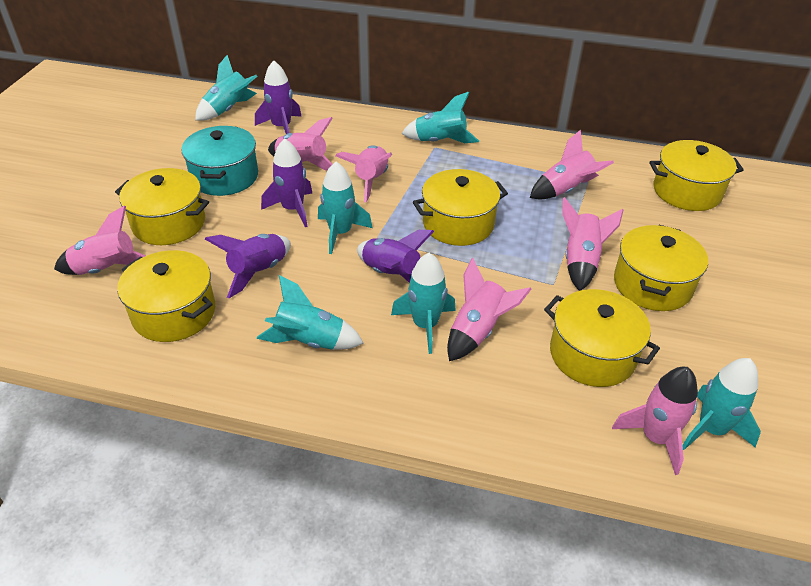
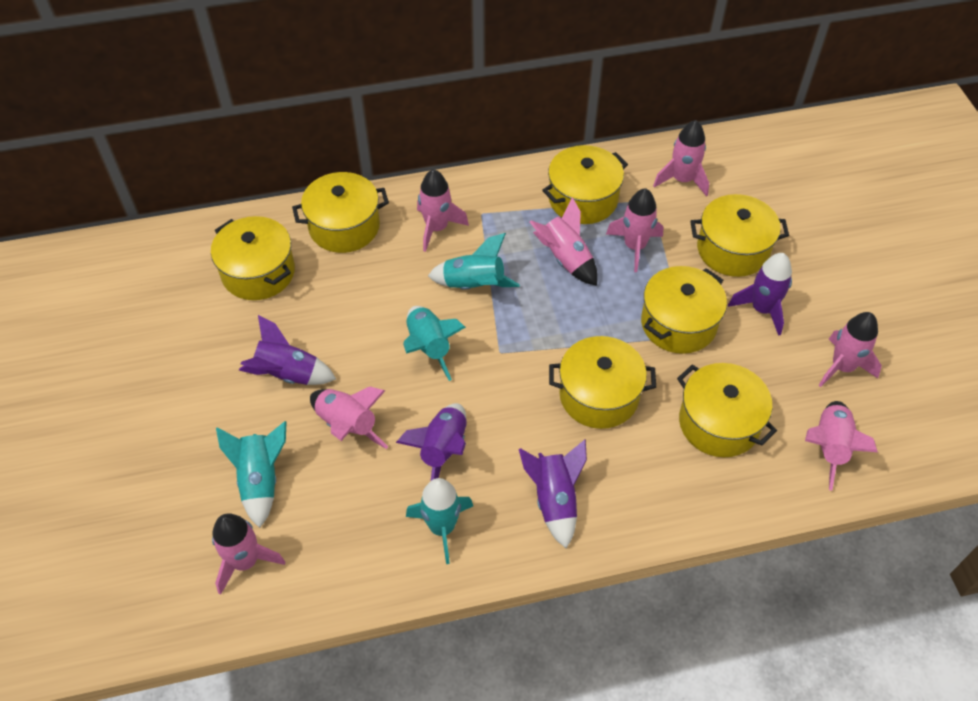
pink rocket: [54,206,146,275] [268,117,333,171] [336,146,392,202] [447,258,531,361] [530,130,614,199] [562,197,623,291] [612,367,698,475] = 7 -> [212,513,285,595] [310,386,388,449] [417,169,469,252] [530,197,598,286] [606,188,663,272] [653,120,709,197] [805,401,878,490] [819,312,882,387] = 8
turquoise pot: [181,126,258,196] = 1 -> none = 0
turquoise rocket: [195,55,258,121] [256,275,364,350] [318,162,372,254] [391,253,456,354] [402,91,479,143] [682,358,761,450] = 6 -> [216,421,287,528] [403,306,466,381] [406,478,473,564] [428,233,520,290] = 4
yellow pot: [115,168,209,245] [117,250,215,342] [413,169,508,246] [544,289,660,387] [614,225,708,311] [649,140,744,211] = 6 -> [211,216,295,300] [292,172,389,253] [542,145,628,224] [549,336,656,429] [641,266,727,354] [677,363,777,457] [690,194,789,277] = 7

